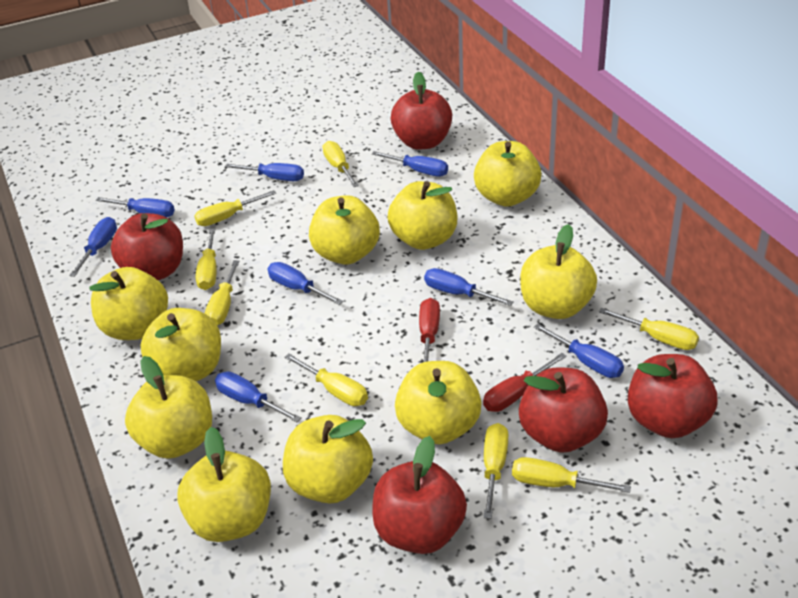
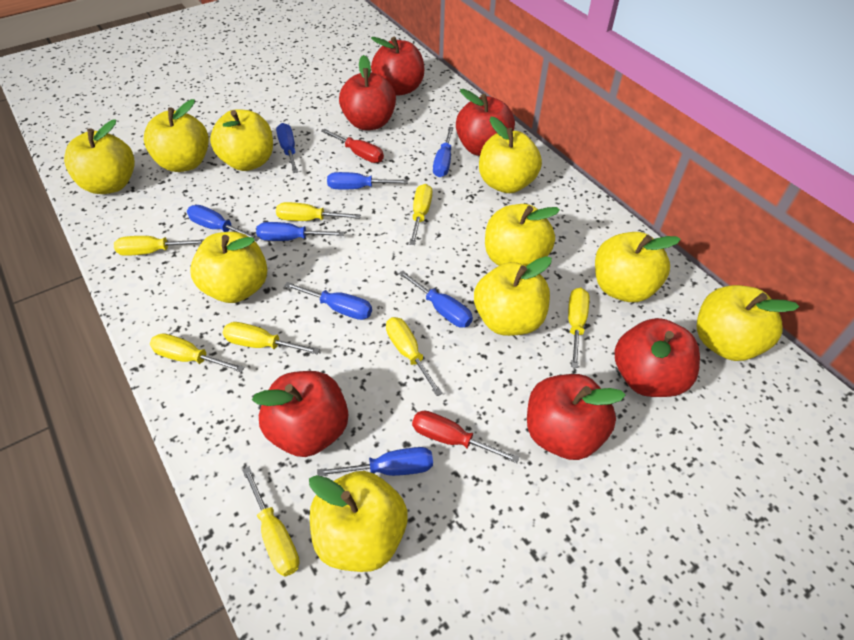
red apple: [111,213,183,280] [372,436,467,554] [391,72,452,150] [519,367,608,453] [628,354,718,438] = 5 -> [252,371,348,457] [339,55,396,130] [371,37,425,96] [456,89,515,156] [527,374,626,460] [615,318,700,397] = 6

